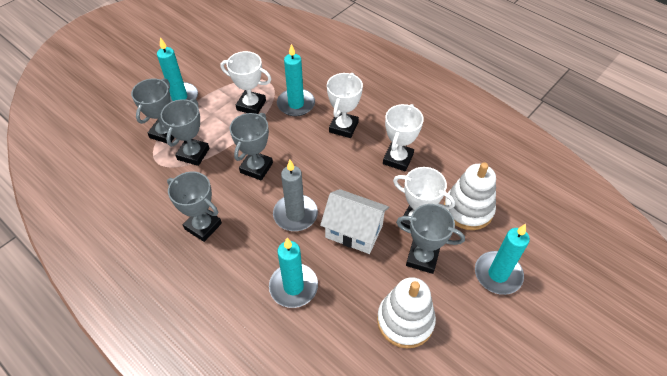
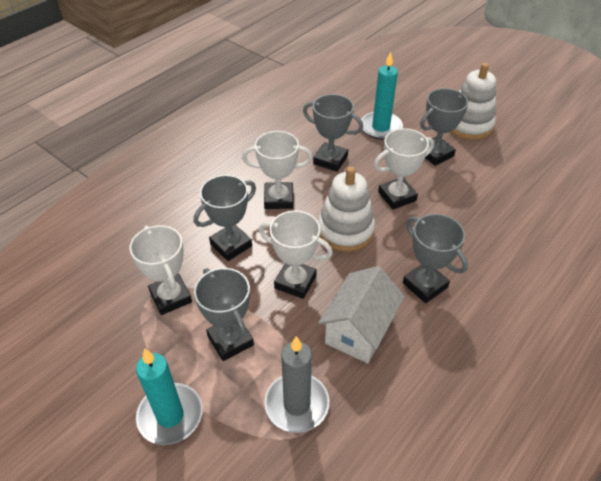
turquoise candle: [157,37,198,102] [269,238,318,308] [277,44,315,116] [475,224,530,295] = 4 -> [136,348,202,445] [361,52,403,139] = 2

